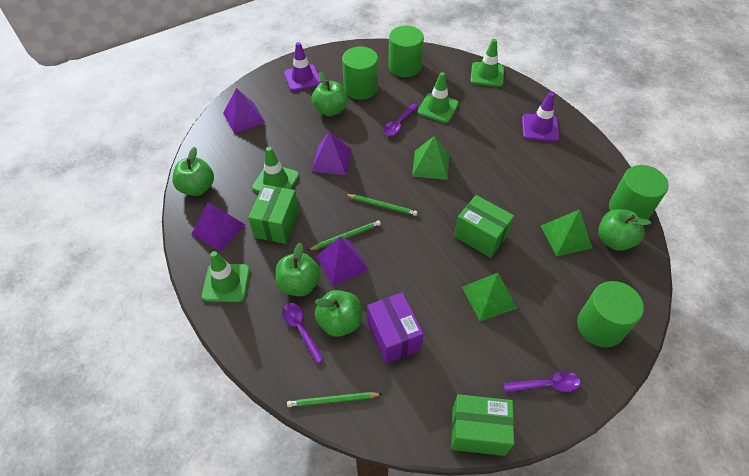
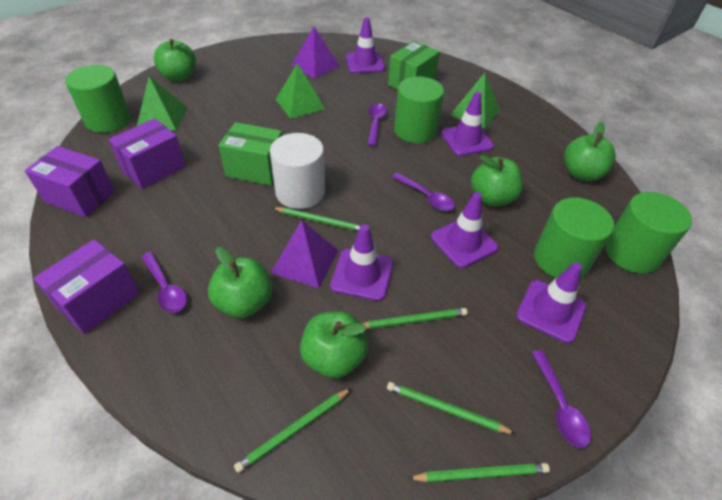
green box: [248,184,299,244] [451,394,514,456] [454,195,514,258] = 3 -> [218,122,282,186] [388,41,440,90] = 2
green pencil: [287,392,382,407] [307,221,381,251] [345,194,418,216] = 3 -> [234,388,352,473] [273,207,361,231] [362,308,468,329] [387,382,516,434] [408,463,550,482] = 5
green traffic cone: [201,251,250,302] [252,147,299,193] [418,72,459,123] [471,39,504,87] = 4 -> none = 0
purple box: [367,292,424,364] = 1 -> [25,146,115,218] [34,239,140,334] [108,118,186,189] = 3
purple pyramid: [191,202,245,251] [223,88,265,134] [311,131,352,175] [316,237,369,286] = 4 -> [271,220,339,288] [291,27,340,78] = 2
purple spoon: [282,303,324,364] [383,104,419,136] [504,371,580,393] = 3 -> [141,252,187,313] [367,104,387,146] [392,172,455,211] [531,350,591,448] = 4
purple traffic cone: [284,42,321,91] [522,92,559,142] = 2 -> [330,224,393,301] [346,17,385,73] [431,192,498,268] [441,91,494,156] [516,262,586,343] = 5
white cylinder: none = 0 -> [270,133,325,209] = 1

